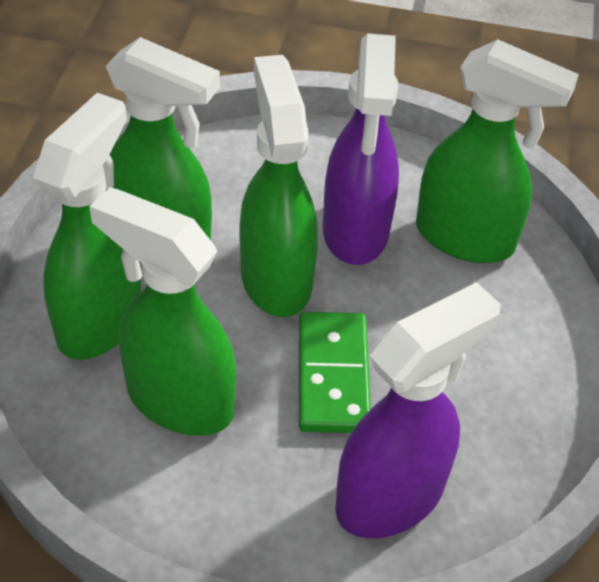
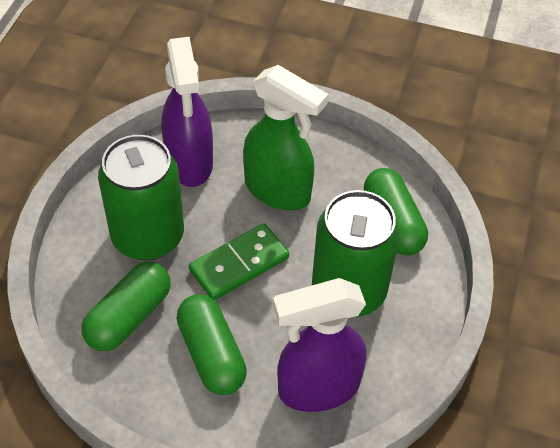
green can: none = 0 -> [98,135,184,261] [312,190,400,317] = 2
green capsule: none = 0 -> [82,262,171,351] [176,294,247,395] [364,168,428,256] = 3
green spray bottle: [33,93,141,360] [89,187,236,436] [105,37,220,240] [240,55,318,317] [416,39,579,263] = 5 -> [243,65,328,210] = 1

